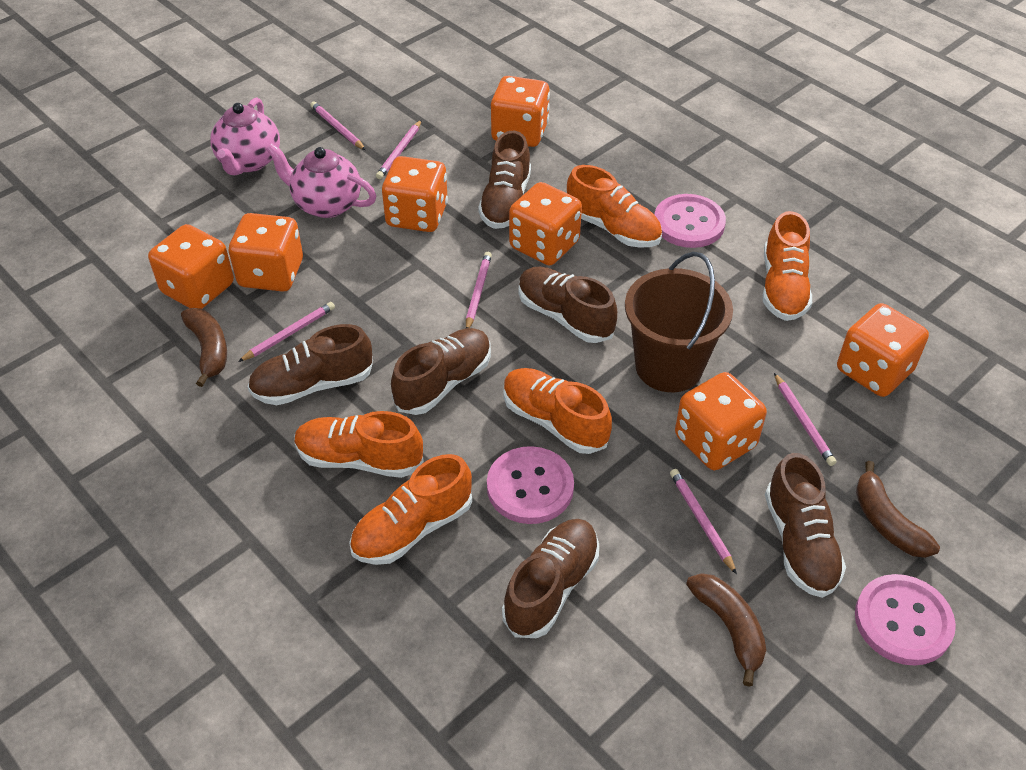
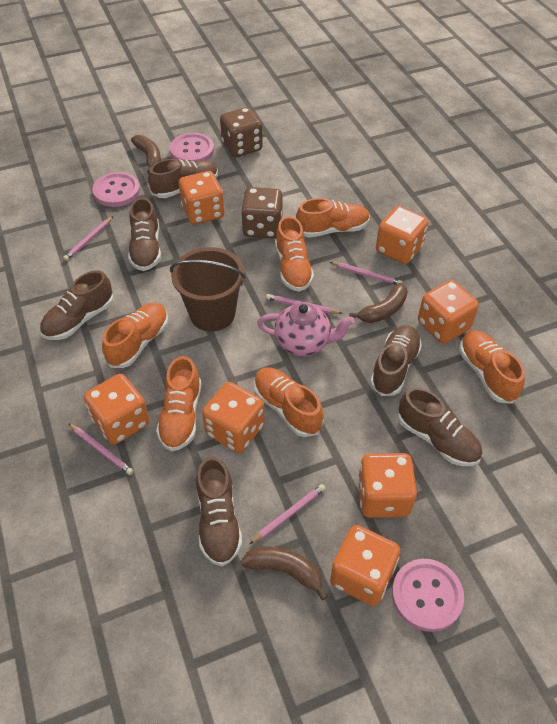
brown dice: none = 0 -> [220,107,263,157] [241,187,283,238] = 2
orange shoe: [295,411,424,478] [349,454,472,565] [504,368,612,454] [567,165,662,248] [763,211,812,321] = 5 -> [102,303,168,368] [156,356,202,451] [254,368,323,437] [275,216,314,292] [296,198,370,238] [459,330,525,404] = 6
pink pencil: [238,302,335,362] [310,101,366,150] [376,120,422,179] [466,252,492,328] [670,469,737,574] [774,373,836,466] = 6 -> [63,216,113,261] [68,423,133,475] [250,484,326,544] [266,294,343,314] [330,262,402,285] = 5
pink teapot: [210,97,280,175] [266,143,376,218] = 2 -> [257,303,354,356] = 1

